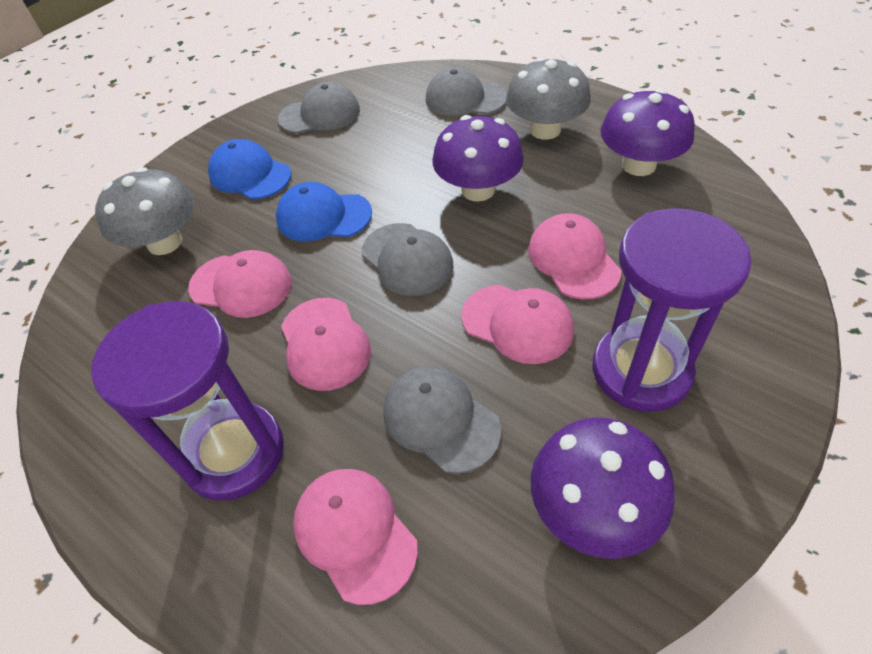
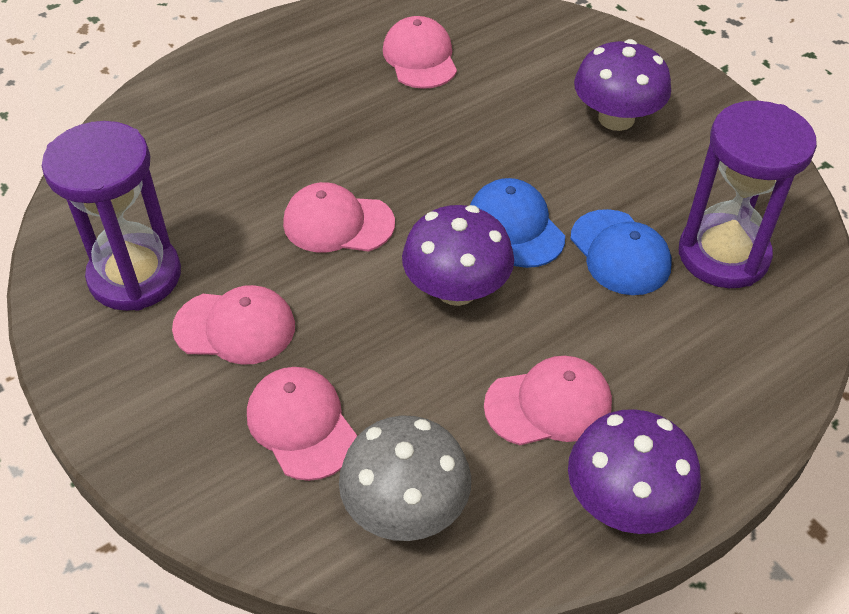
grey cap: [278,82,360,134] [362,223,454,296] [383,366,501,474] [426,67,507,116] = 4 -> none = 0
grey mushroom: [95,167,195,255] [506,57,591,140] = 2 -> [339,416,471,541] = 1

